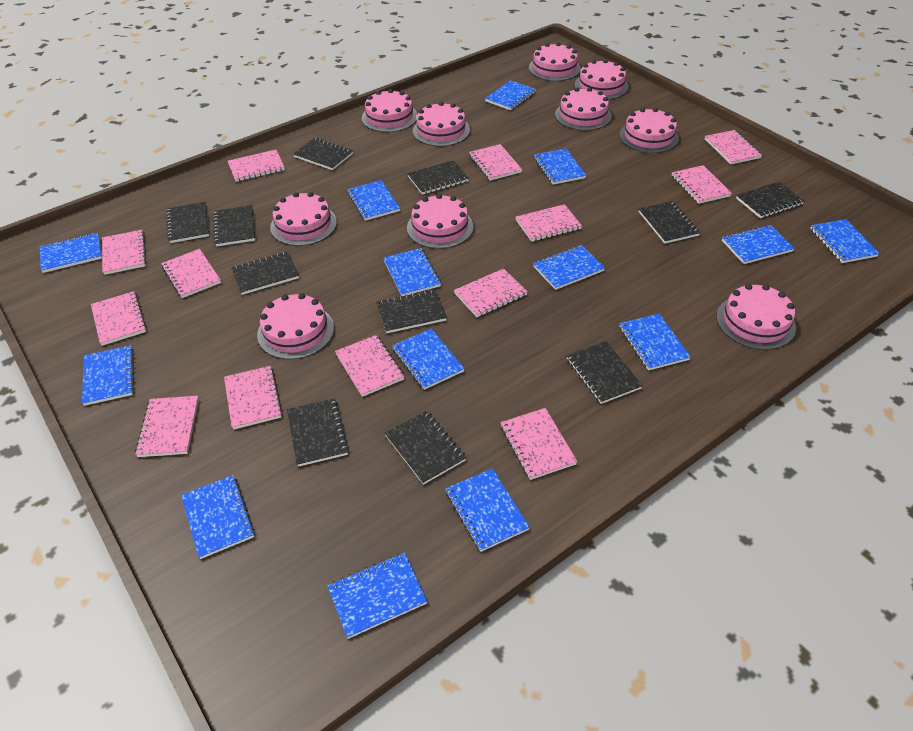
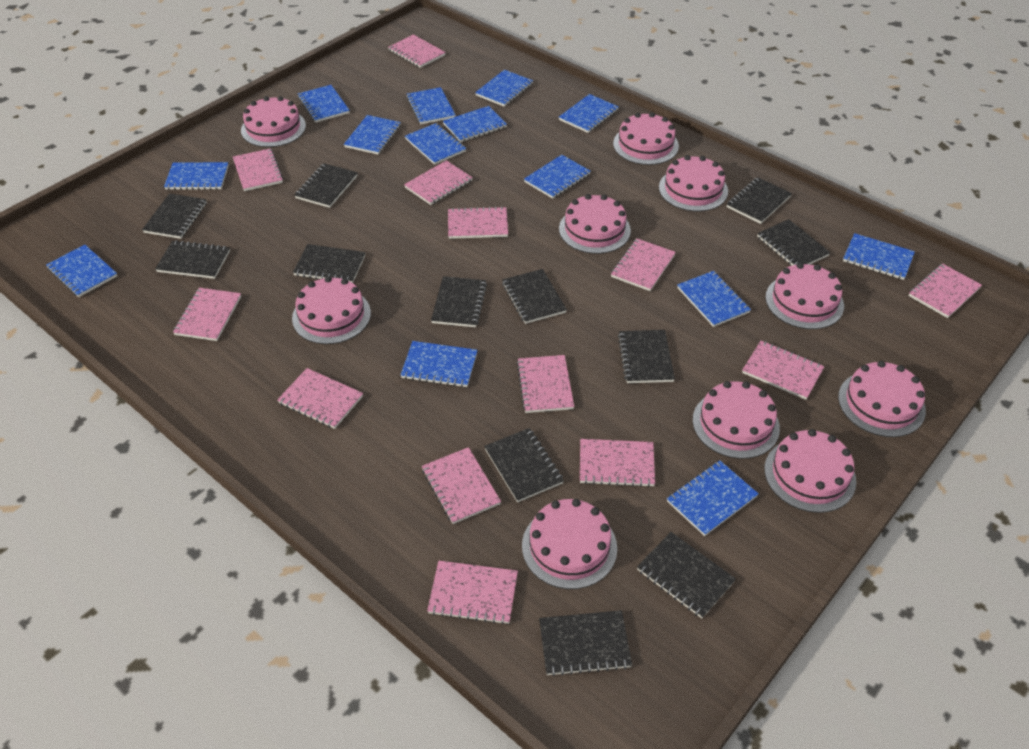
black notebook: [166,202,209,243] [213,205,255,246] [231,251,299,295] [287,398,349,467] [293,138,353,170] [376,289,447,333] [385,410,466,485] [407,160,469,195] [567,341,642,404] [639,201,700,244] [736,182,805,218] = 11 -> [142,193,207,239] [155,240,230,279] [293,244,366,283] [294,163,358,208] [431,276,487,327] [484,428,564,502] [502,269,567,324] [539,610,632,676] [618,330,675,383] [637,532,736,618] [727,177,792,224] [757,219,830,266] = 12

